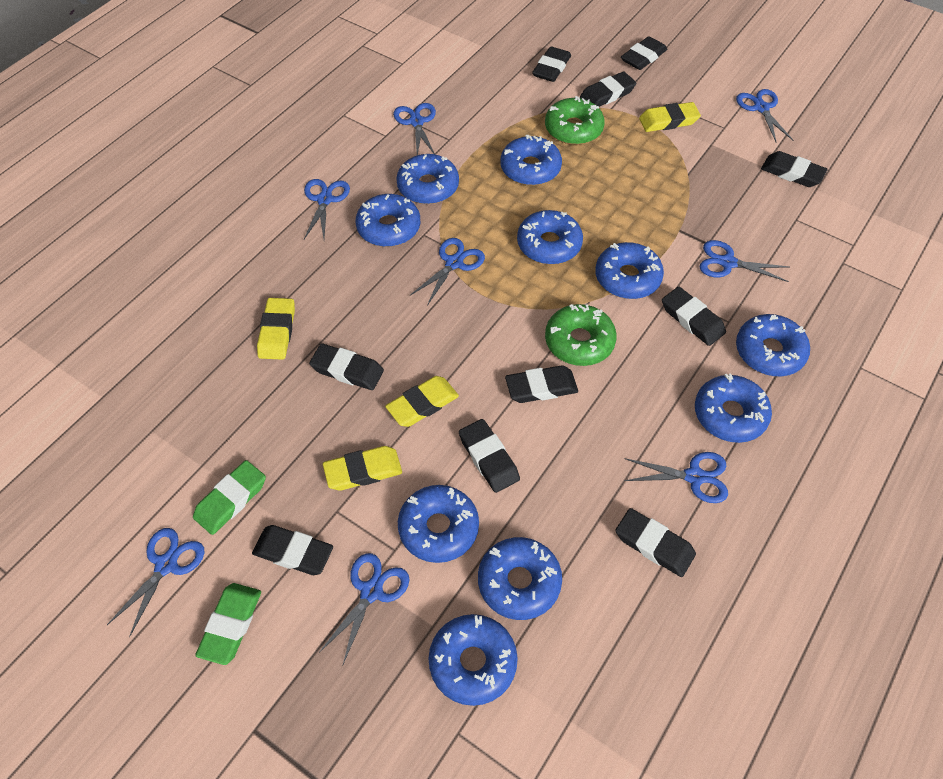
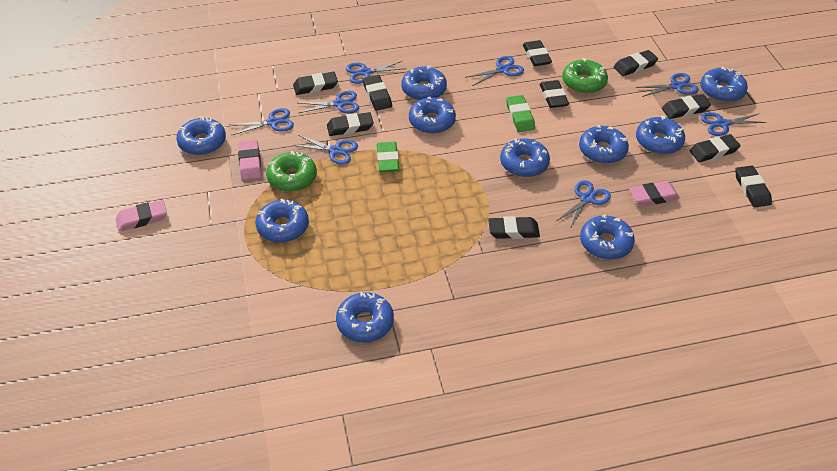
pink eraser: none = 0 -> [116,200,167,231] [238,140,261,180] [629,181,680,206] = 3
yellow eraser: [257,298,295,360] [323,446,402,490] [385,376,459,427] [639,102,701,132] = 4 -> none = 0

